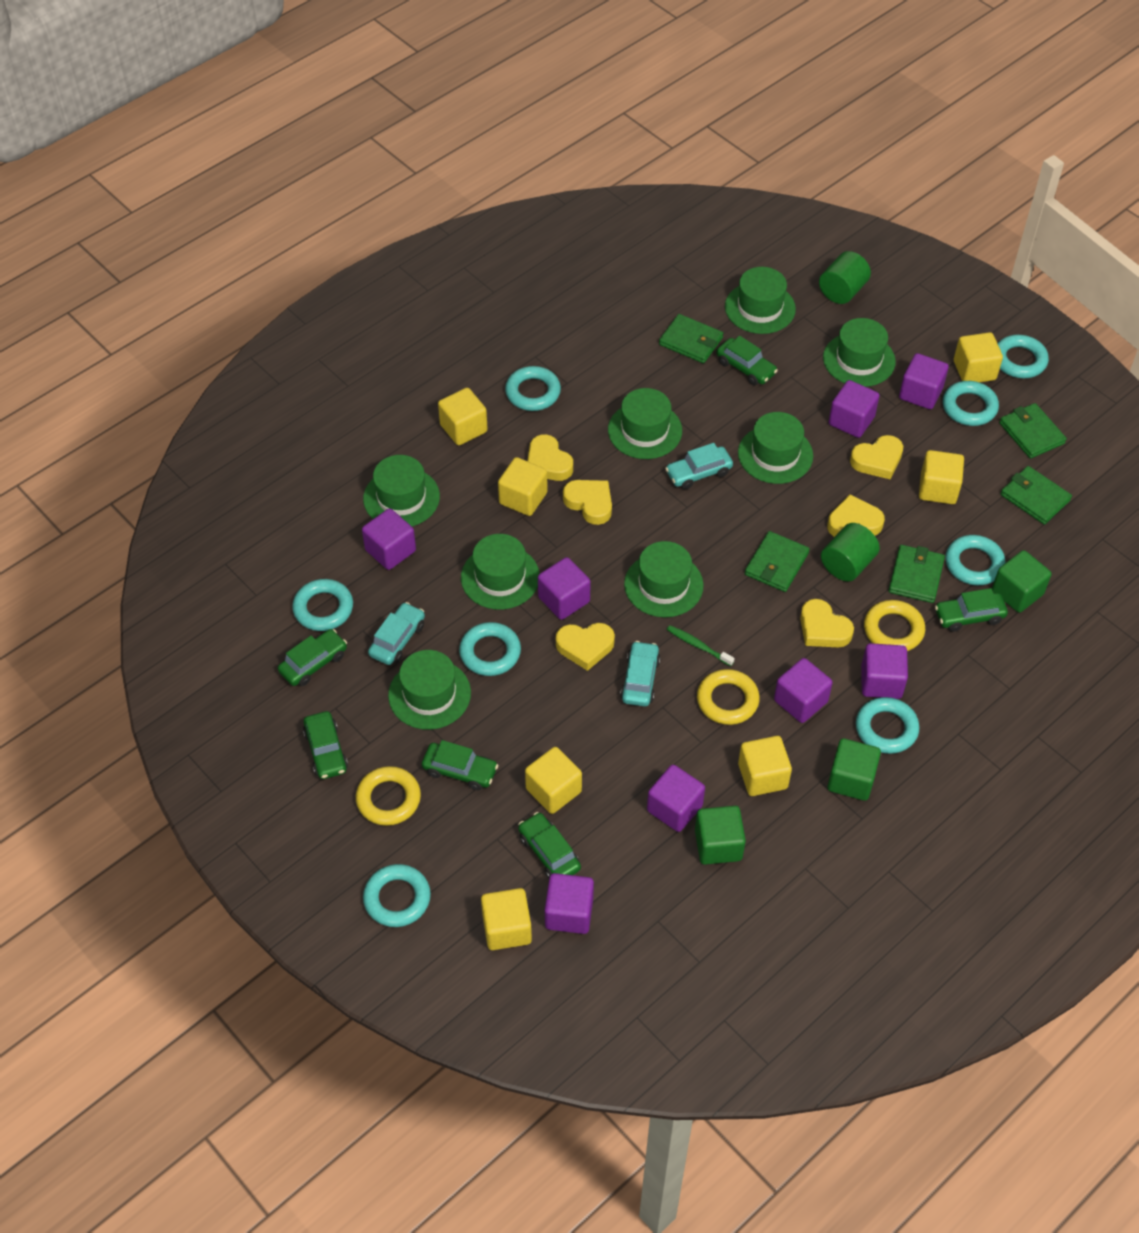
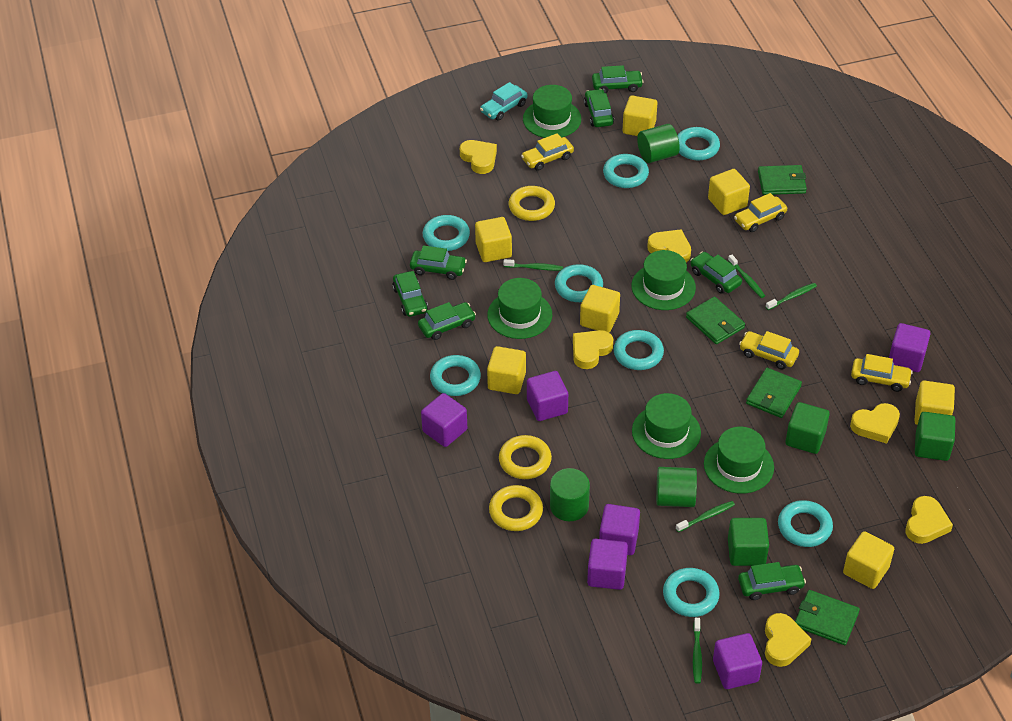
green car: [278,629,347,686] [303,711,348,779] [422,740,498,790] [518,812,581,878] [716,336,778,385] [935,588,1008,632] = 6 -> [392,271,428,317] [410,245,467,280] [418,302,476,340] [584,89,614,127] [592,65,644,93] [690,252,742,294] [738,562,806,600] = 7
green cylinder: [819,251,871,304] [821,523,880,581] = 2 -> [550,468,590,521] [637,124,680,163] [656,467,697,507] = 3
green hat: [363,455,440,526] [388,650,471,730] [461,534,540,610] [608,388,682,459] [624,541,704,617] [725,267,796,334] [738,412,813,484] [823,318,896,387] = 8 -> [487,278,552,339] [523,85,581,138] [631,250,696,310] [632,393,701,459] [704,427,774,494] = 5
green toothbrush: [667,625,735,666] = 1 -> [503,259,563,271] [676,501,735,532] [693,618,702,684] [728,255,765,298] [766,283,817,310] = 5
green wallet: [659,314,723,363] [745,531,810,592] [888,545,945,603] [999,403,1067,459] [1001,466,1072,525] = 5 -> [686,297,745,344] [746,368,802,418] [758,165,807,195] [795,590,860,645] = 4
purple cube: [362,508,416,570] [538,557,591,620] [545,873,594,934] [647,765,705,832] [774,658,833,723] [829,380,880,438] [861,643,908,699] [899,353,949,409] = 8 -> [421,393,467,447] [527,371,568,421] [587,539,628,590] [599,504,640,555] [713,633,762,689] [889,323,930,372] = 6
turquoise car: [368,602,425,665] [620,641,660,707] [665,443,733,489] = 3 -> [480,82,528,121] = 1
yellow car: none = 0 -> [521,133,574,171] [734,193,787,232] [739,331,799,369] [851,354,913,392] = 4

